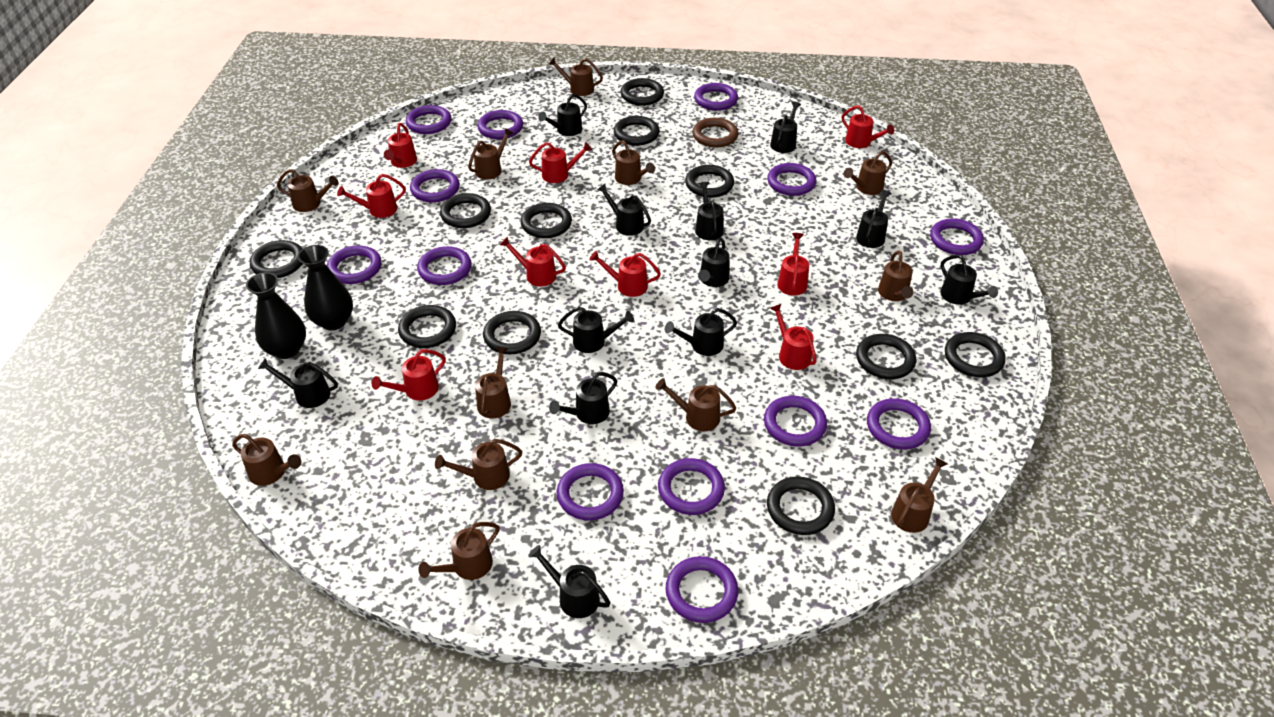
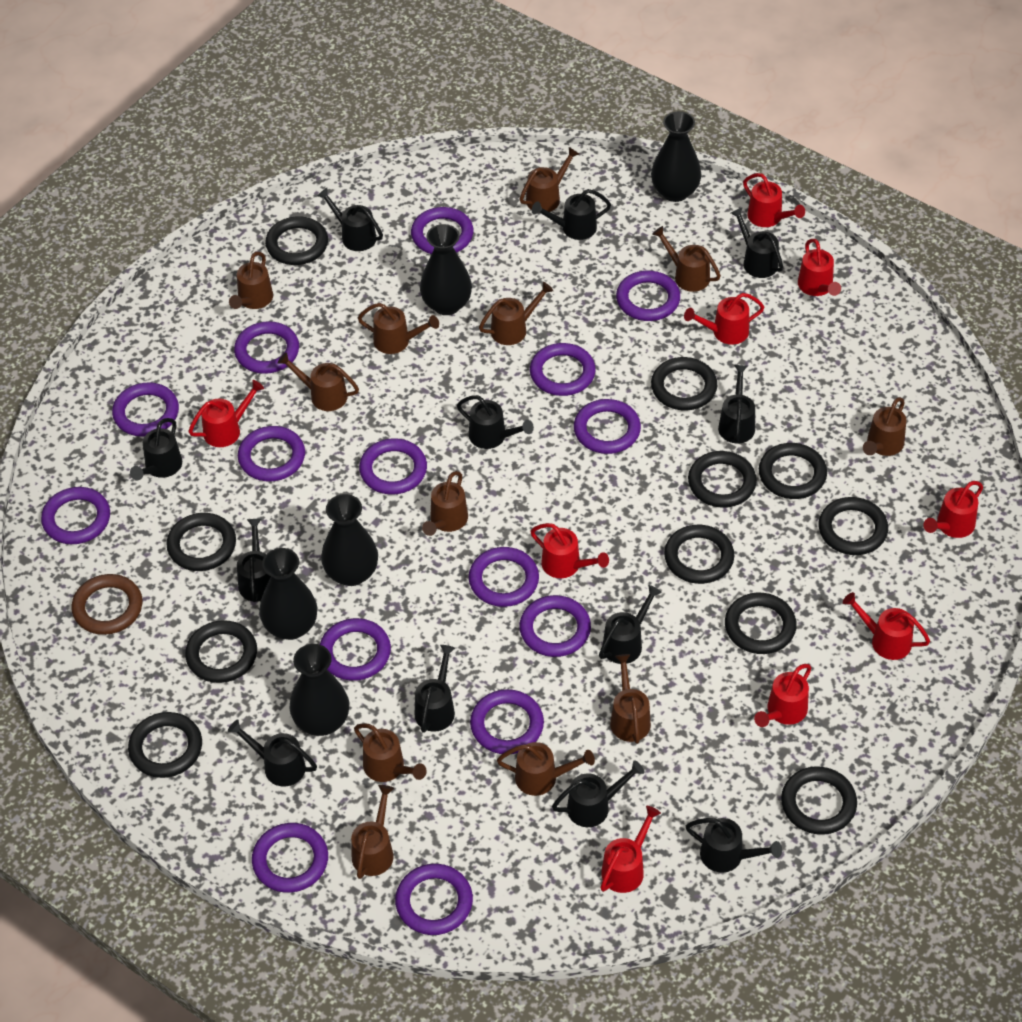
black vase: [246,272,306,359] [297,245,353,330] = 2 -> [259,548,317,640] [290,644,349,736] [321,494,378,586] [420,224,472,315] [651,111,701,202] = 5
purple ring: [327,245,382,284] [406,105,451,134] [410,169,460,202] [417,246,472,285] [477,110,523,139] [556,463,624,521] [658,458,725,515] [665,556,738,623] [694,83,738,111] [764,396,827,447] [767,163,816,196] [867,398,931,450] [930,218,984,255] = 13 -> [41,487,110,544] [112,382,179,437] [234,321,299,374] [238,426,305,481] [252,823,328,893] [320,618,391,681] [359,438,427,495] [395,864,473,935] [411,207,474,254] [469,547,539,607] [470,689,544,754] [519,595,591,657] [530,343,596,396] [574,399,641,454] [616,271,680,321] = 15

